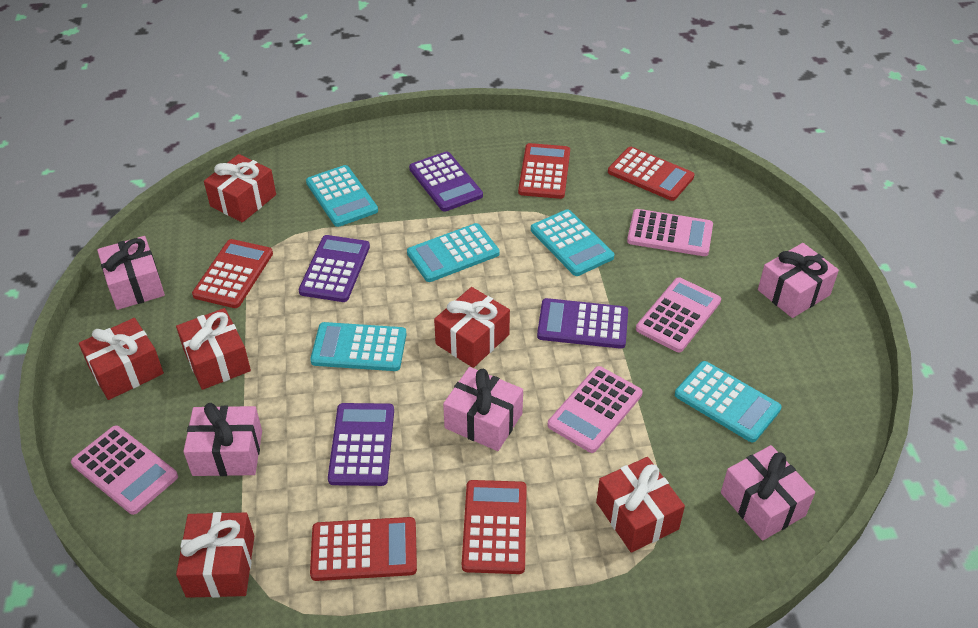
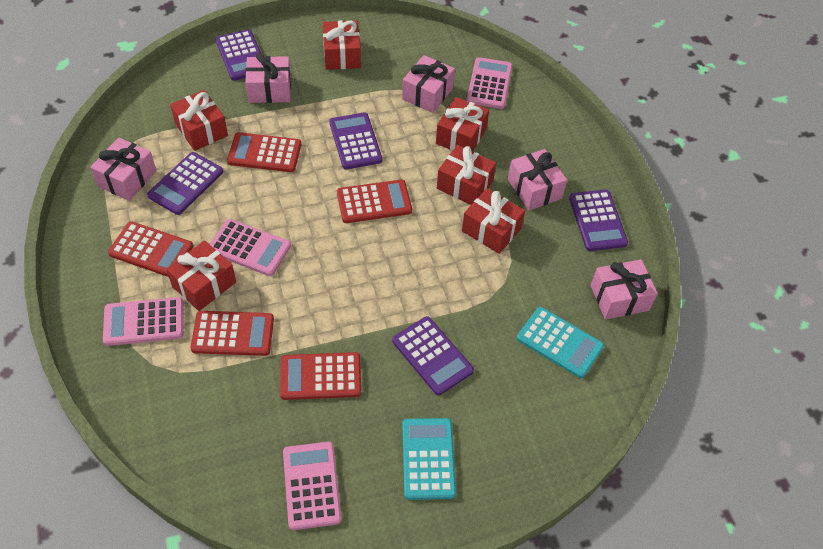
purple calculator: [299,235,370,302] [328,403,394,486] [409,151,483,212] [537,298,628,349] = 4 -> [147,152,223,215] [215,29,261,81] [329,112,382,169] [392,316,474,396] [569,189,628,251] = 5
turquoise calculator: [306,165,378,227] [310,322,407,371] [407,223,500,282] [531,209,614,276] [675,361,782,442] = 5 -> [402,418,456,500] [517,307,604,378] = 2

